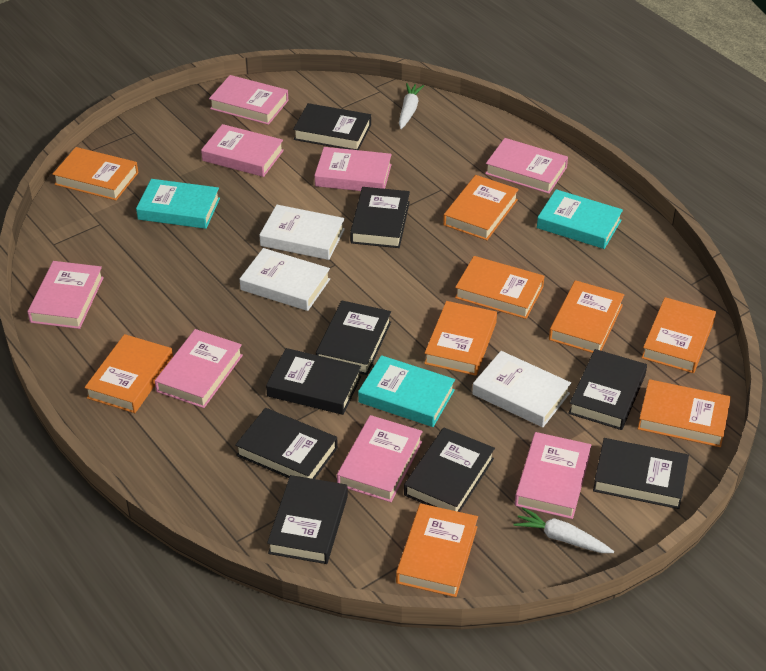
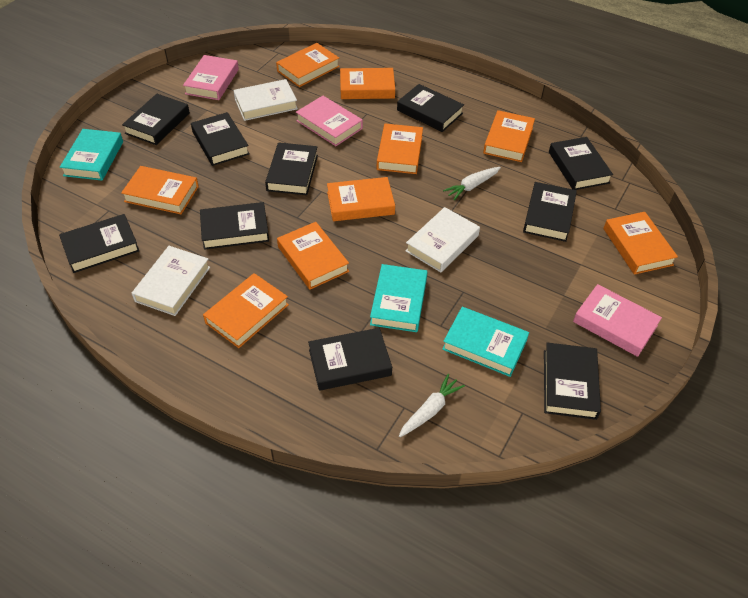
black book: [235,408,338,479] [266,348,361,415] [267,475,348,564] [293,103,371,150] [316,301,391,375] [350,187,410,248] [404,428,495,512] [568,349,647,430] [593,438,689,509] = 9 -> [59,214,139,273] [122,94,190,145] [191,112,250,166] [200,202,269,250] [265,142,318,195] [308,328,392,391] [397,84,464,132] [523,182,577,242] [544,343,601,420] [549,137,613,190] = 10
pink book: [27,261,104,329] [155,329,243,408] [201,124,284,177] [209,75,288,125] [314,147,392,191] [337,415,423,502] [485,138,568,194] [515,432,591,519] = 8 -> [183,55,239,100] [296,96,363,146] [573,284,662,357] = 3

